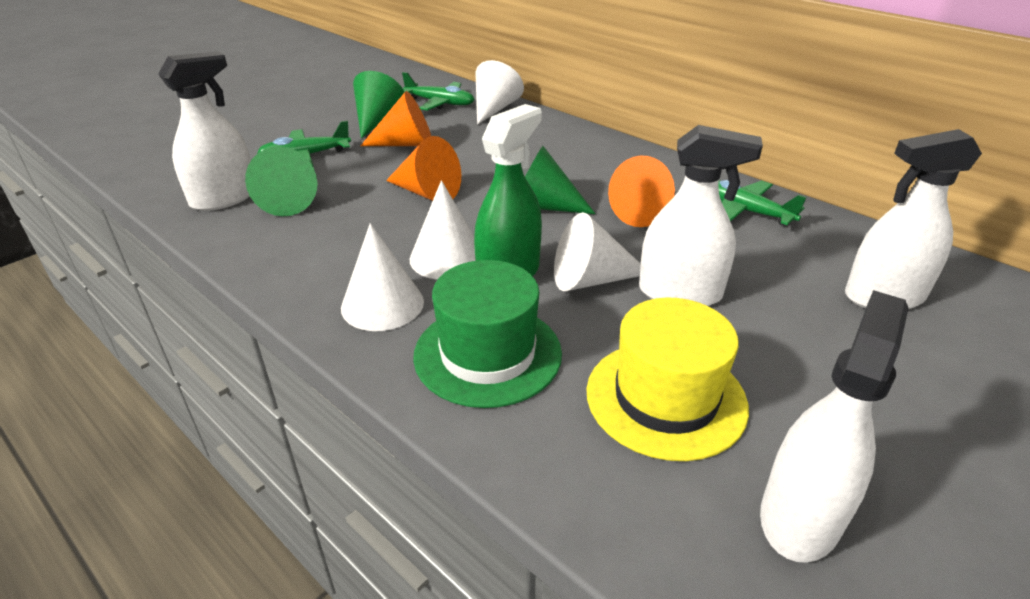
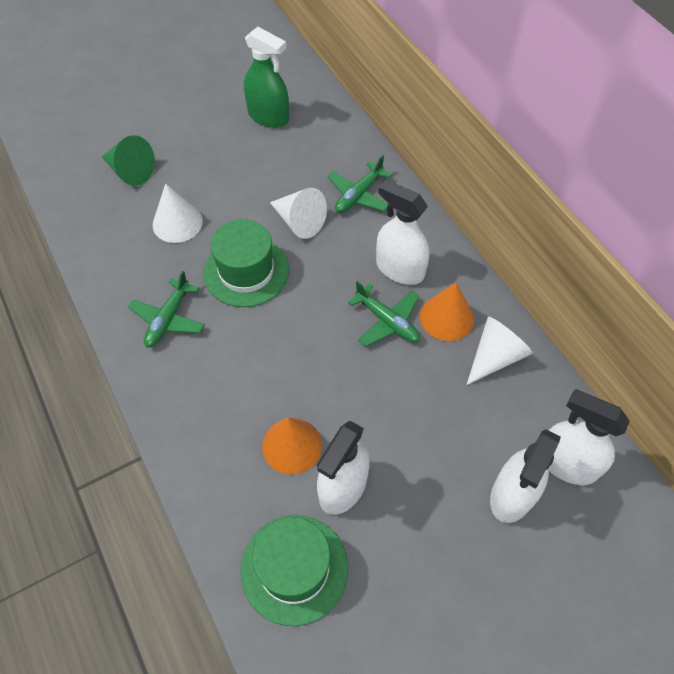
green cone: [245,146,318,216] [353,71,405,138] [525,146,595,214] = 3 -> [102,135,155,186] = 1
green hat: [413,260,562,408] = 1 -> [203,219,289,307] [240,515,348,626] = 2
orange cone: [360,91,431,146] [386,136,461,201] [608,156,675,227] = 3 -> [262,418,322,475] [420,282,474,341] = 2
white cone: [341,223,424,331] [410,180,476,280] [476,60,524,125] [554,212,641,291] = 4 -> [153,183,203,243] [270,188,327,239] [467,317,533,385] = 3
yellow hat: [587,298,749,461] = 1 -> none = 0

